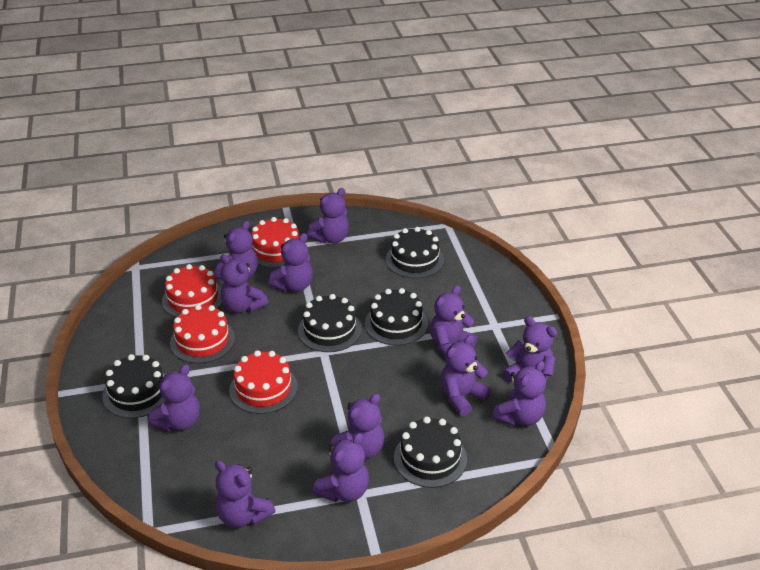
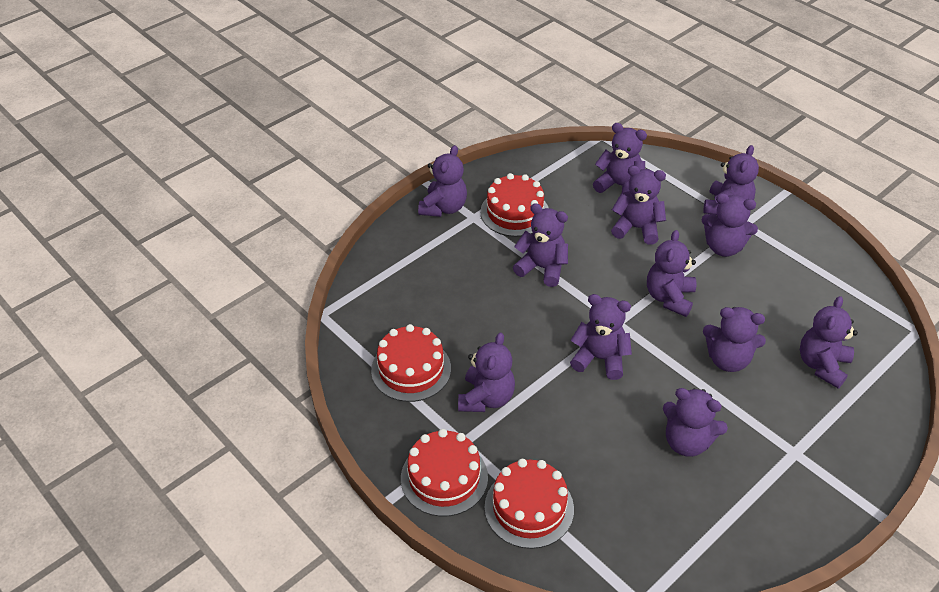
black cake: [103,354,166,418] [298,294,362,352] [365,288,428,346] [386,227,444,279] [394,417,467,488] = 5 -> none = 0

